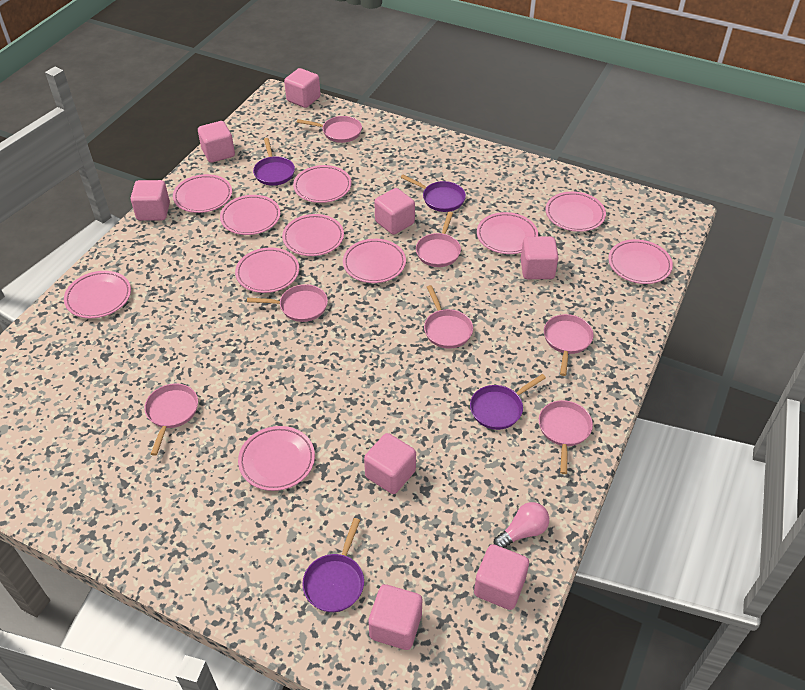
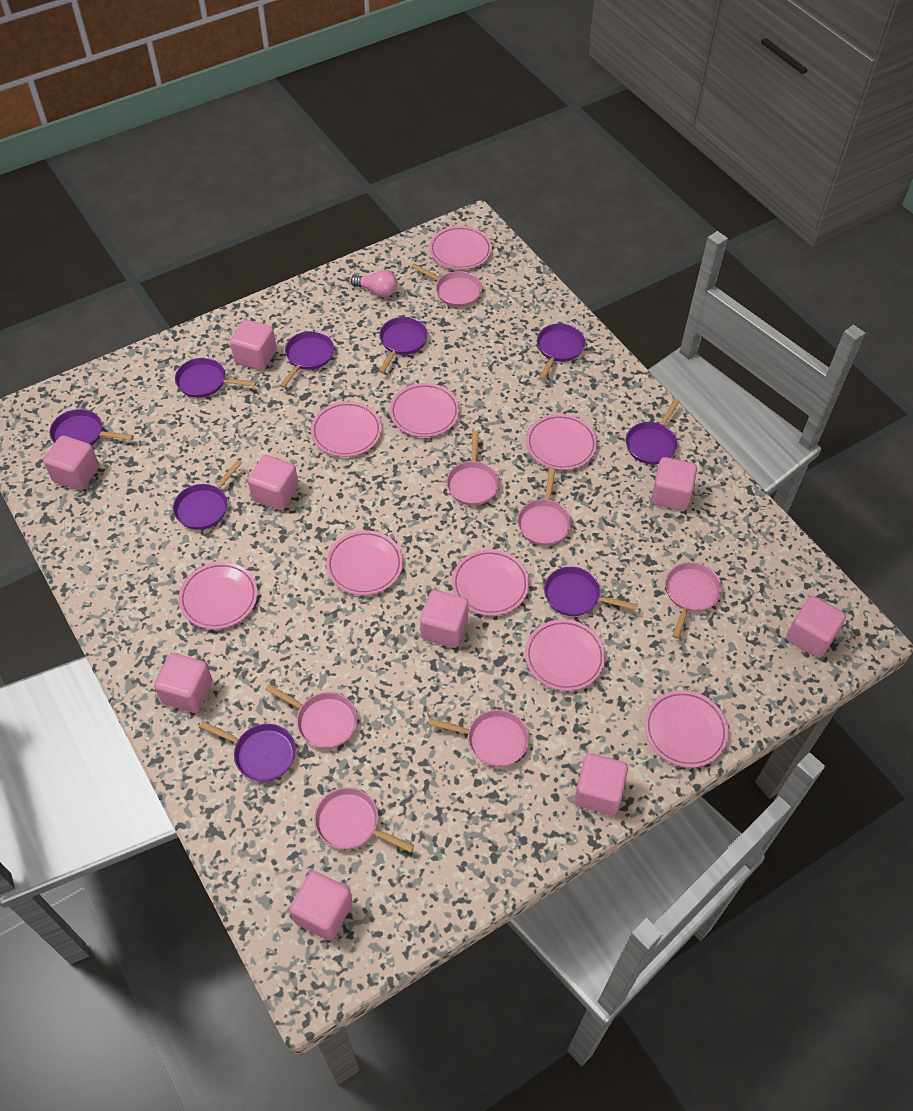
pink cube: [131,180,170,221] [198,121,235,163] [284,68,321,108] [364,433,416,494] [368,584,422,650] [374,188,415,235] [474,544,529,610] [521,237,559,279] = 8 -> [43,435,99,490] [154,653,213,713] [230,319,277,370] [247,455,299,510] [290,871,353,940] [420,590,469,648] [574,753,628,815] [651,457,697,511] [786,596,846,658] = 9
pink plate: [64,271,131,318] [173,174,232,213] [220,195,281,235] [235,247,299,293] [238,426,315,491] [282,214,344,256] [293,165,351,203] [343,239,406,283] [477,212,538,254] [545,192,606,232] [608,239,673,284] = 11 -> [179,562,258,629] [311,401,382,457] [326,530,403,595] [390,383,460,437] [429,226,492,270] [452,550,529,616] [525,619,606,691] [526,414,597,470] [644,690,729,768] = 9
purple pan: [253,138,295,186] [302,518,364,612] [401,175,466,212] [470,374,546,430] = 4 -> [50,409,133,446] [173,460,242,530] [175,358,256,398] [199,721,296,782] [280,331,334,388] [379,317,428,373] [537,323,585,380] [544,567,638,616] [626,399,680,464] = 9

